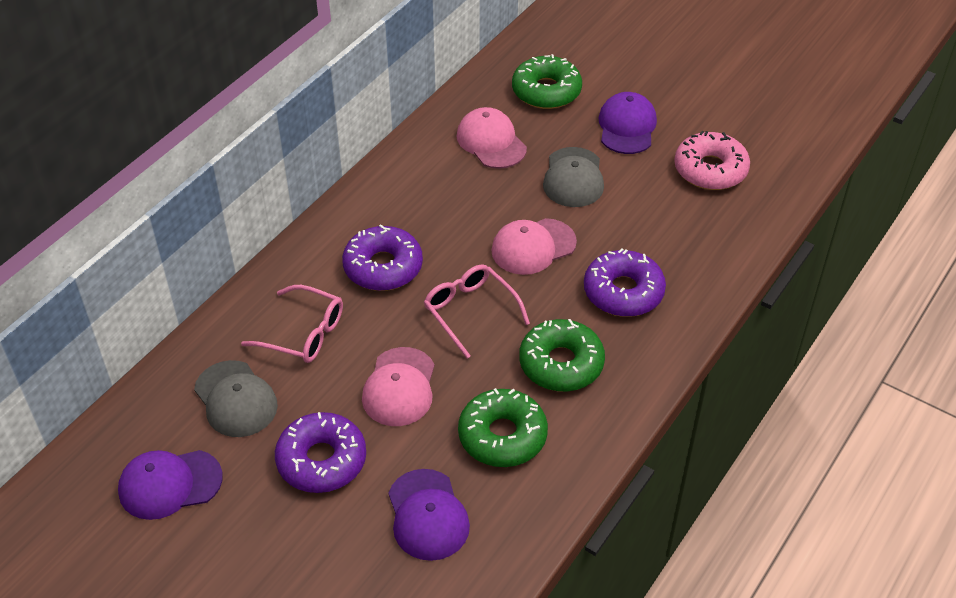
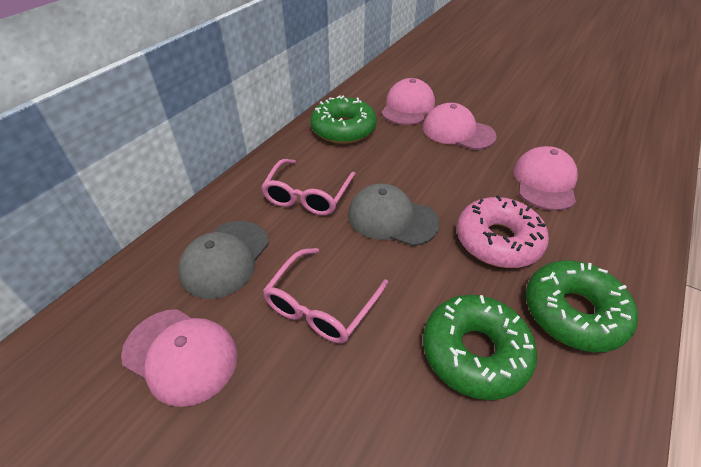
pink cap: [362,347,435,426] [456,107,527,169] [491,218,577,275] = 3 -> [121,309,238,407] [381,78,435,125] [423,103,497,150] [513,146,578,211] = 4
purple cap: [118,450,223,520] [388,469,470,561] [598,92,657,154] = 3 -> none = 0
purple donut: [275,412,366,493] [342,224,423,291] [584,248,666,317] = 3 -> none = 0

